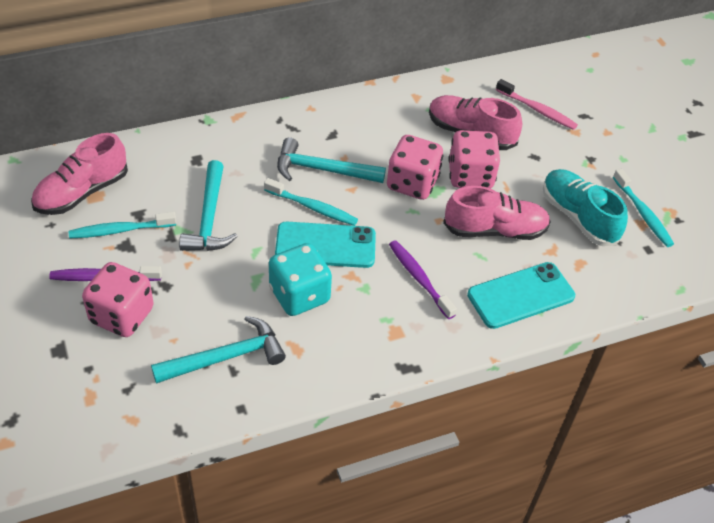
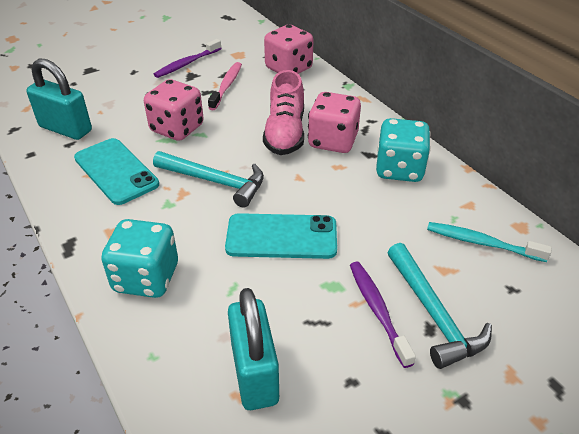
pink shoe: [31,133,128,215] [429,95,522,150] [443,186,551,240] = 3 -> [263,70,304,155] = 1
turquoise dice: [269,243,332,316] = 1 -> [101,219,178,298] [376,118,431,182] = 2
turquoise hammer: [151,316,286,384] [179,160,238,251] [277,137,386,183] = 3 -> [153,151,264,207] [387,243,492,369] = 2
turquoise padlock: none = 0 -> [26,58,92,140] [228,288,279,410] = 2
turquoise shoe: [543,169,628,246] = 1 -> none = 0
turquoise toothbrush: [69,212,176,238] [264,178,358,226] [613,169,674,247] = 3 -> [427,222,552,262] = 1

